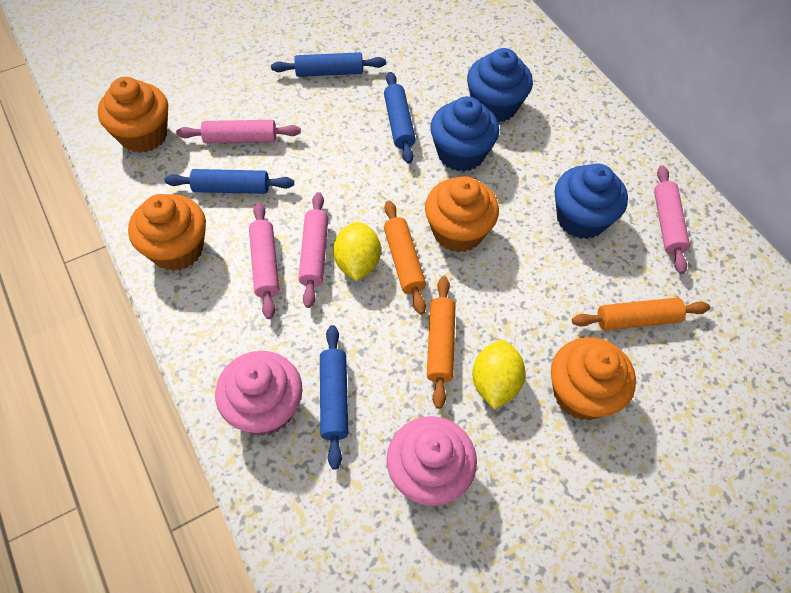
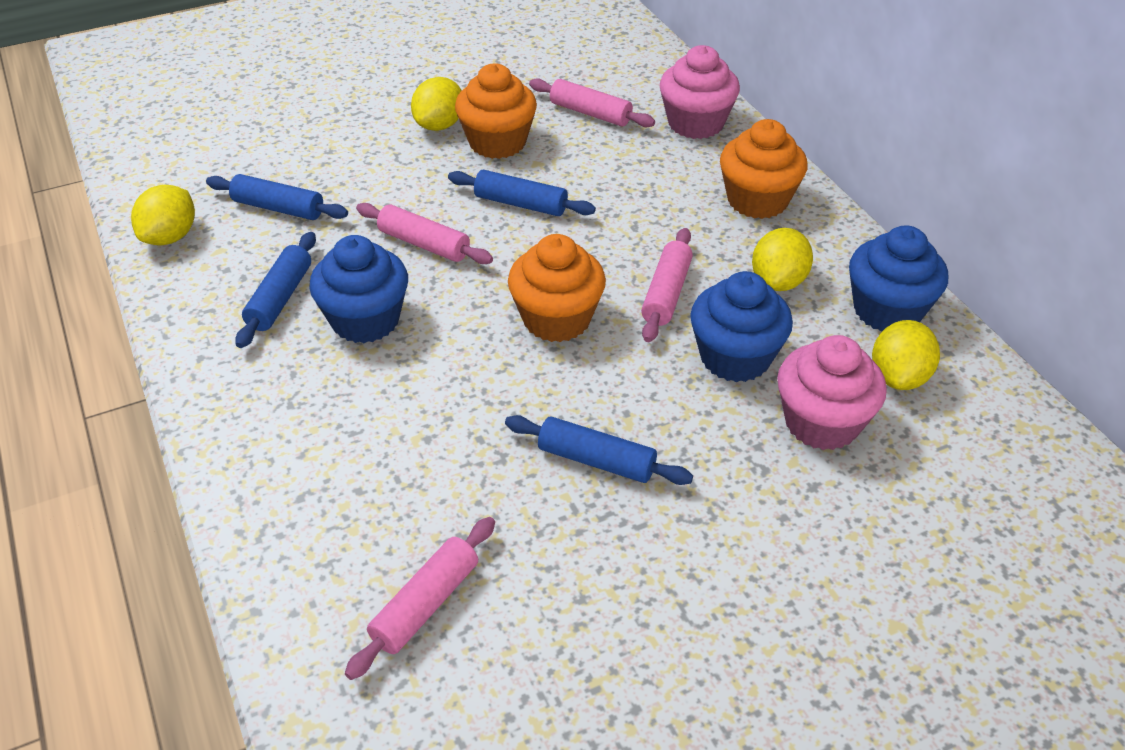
orange cupcake: [98,77,168,153] [128,194,206,271] [425,176,499,252] [551,337,636,420] = 4 -> [455,63,537,159] [508,234,606,342] [720,119,808,219] = 3
orange rolling pin: [384,201,426,315] [427,276,455,409] [572,298,710,330] = 3 -> none = 0
yellow lemon: [333,222,381,281] [472,340,526,410] = 2 -> [131,185,195,245] [411,77,462,131] [752,228,813,291] [872,320,940,390] = 4

